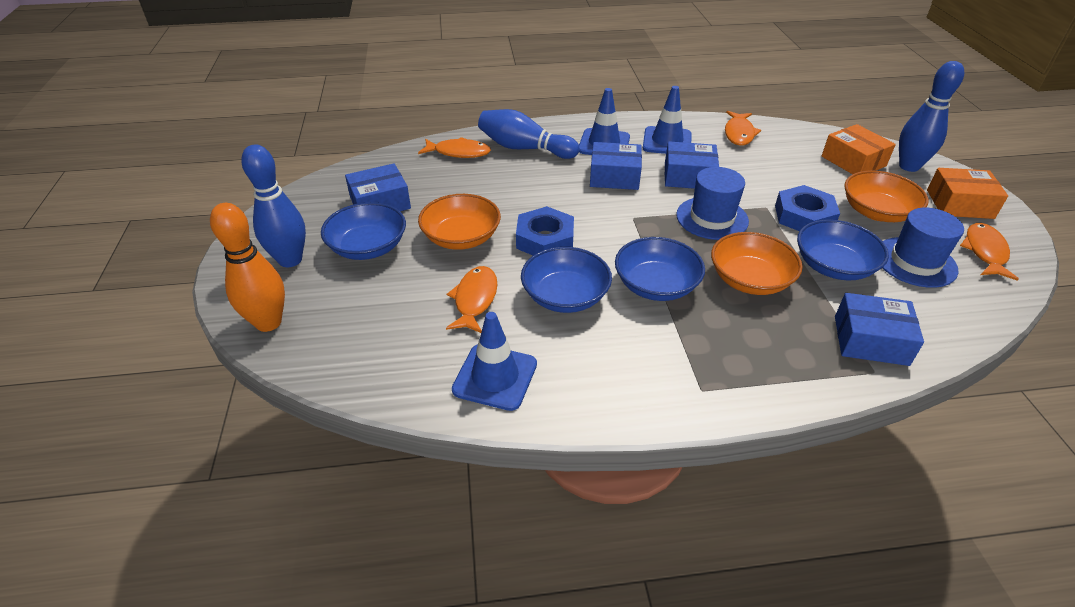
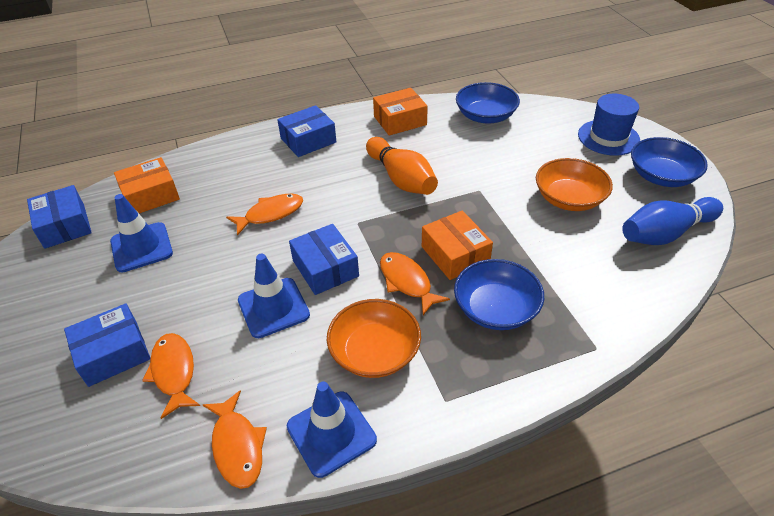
blue bowl: [321,202,406,260] [521,247,612,313] [615,237,705,301] [797,220,889,280] = 4 -> [454,259,544,330] [456,82,520,124] [631,137,708,187] = 3
blue bowling pin: [241,144,306,267] [478,109,579,159] [899,61,964,172] = 3 -> [622,197,723,245] = 1
blue hat: [676,167,749,240] [883,208,964,288] = 2 -> [578,94,640,156] = 1
blue nut: [516,206,574,255] [775,185,840,231] = 2 -> none = 0
orange bowl: [418,194,501,250] [711,232,802,295] [844,171,929,222] = 3 -> [327,299,421,378] [536,158,613,211] = 2
orange box: [822,124,896,174] [927,168,1008,219] = 2 -> [114,157,180,213] [373,88,428,136] [422,211,493,280] = 3

